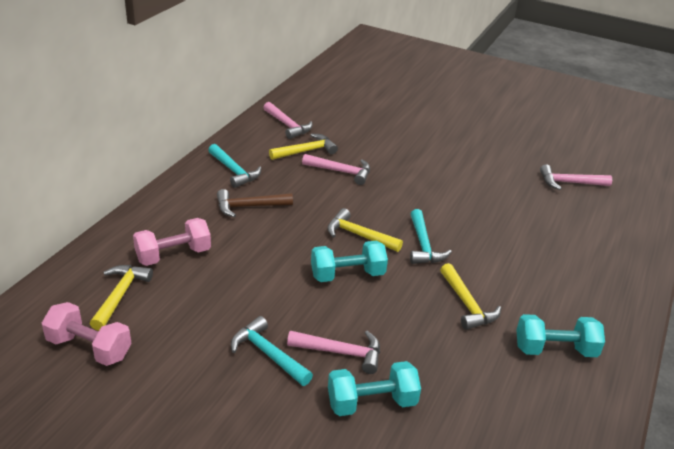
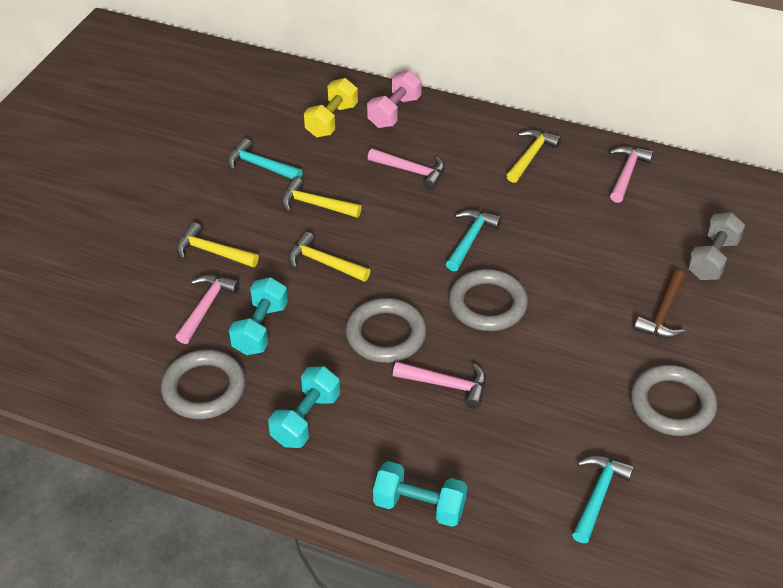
grey dumbbell: none = 0 -> [687,212,745,280] = 1
grey ring: none = 0 -> [161,350,246,419] [345,298,426,363] [449,269,528,331] [631,365,717,436] = 4
pink dumbbell: [42,302,132,366] [133,218,211,266] = 2 -> [367,70,422,128] = 1
yellow dumbbell: none = 0 -> [304,78,358,138] = 1

